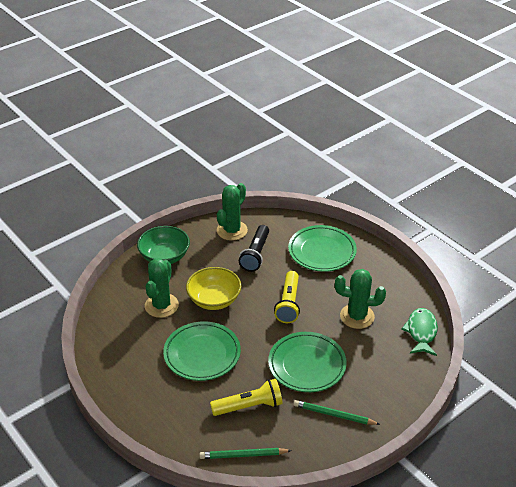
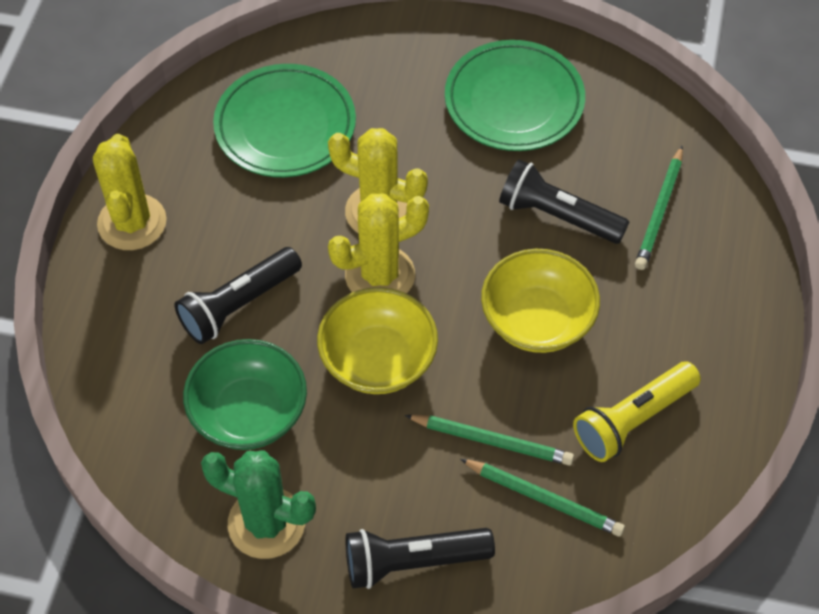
black flashlight: [239,225,269,272] = 1 -> [175,247,302,344] [346,528,495,589] [499,159,629,244] = 3
green cactus: [145,258,179,318] [217,183,248,241] [335,269,386,329] = 3 -> [201,450,316,559] = 1
green fish: [401,308,438,356] = 1 -> none = 0
green pencil: [199,448,292,459] [294,400,381,425] = 2 -> [405,415,574,466] [460,459,625,537] [635,146,683,270] = 3
green plate: [163,321,241,381] [268,332,347,392] [288,225,357,272] = 3 -> [213,64,356,177] [445,40,585,151] = 2
yellow bowl: [186,267,241,310] = 1 -> [317,287,438,394] [481,249,600,353] = 2
yellow cactus: none = 0 -> [93,134,167,250] [328,128,428,234] [328,193,429,294] = 3
yellow flashlight: [210,379,283,416] [274,271,300,323] = 2 -> [573,361,701,462] = 1

